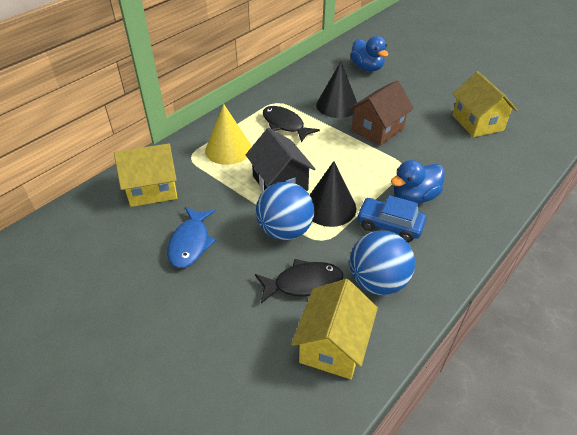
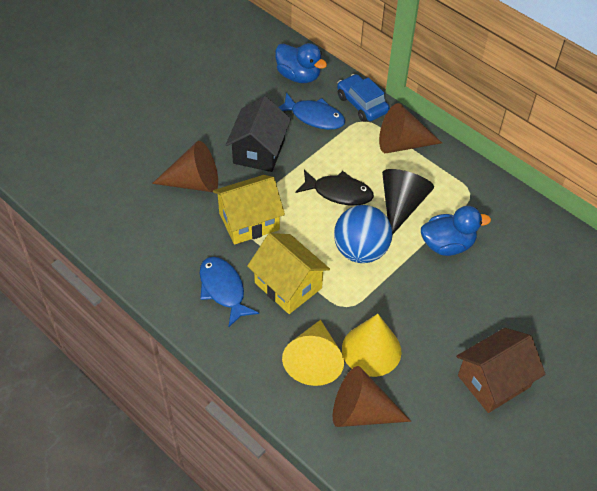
black cone: [310,161,356,227] [316,62,357,118] = 2 -> [382,169,434,235] = 1
black fish: [255,259,343,304] [263,106,320,142] = 2 -> [296,170,374,206] = 1
blue ball: [256,182,314,240] [349,231,415,295] = 2 -> [334,205,392,263] = 1
blue fish: [167,207,216,268] = 1 -> [200,257,259,328] [279,92,345,130] = 2
brown cone: none = 0 -> [152,141,218,192] [333,366,411,427] [379,103,442,153] = 3
yellow cone: [205,104,252,165] = 1 -> [282,320,344,386] [342,314,401,377] = 2
yellow house: [114,143,177,207] [291,279,378,379] [452,72,517,137] = 3 -> [213,175,285,245] [247,233,330,314] = 2

